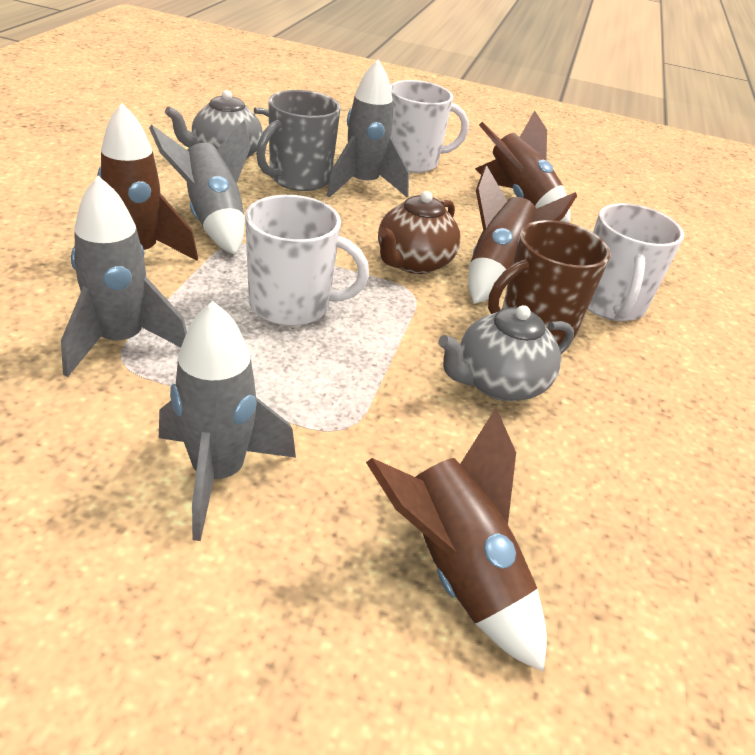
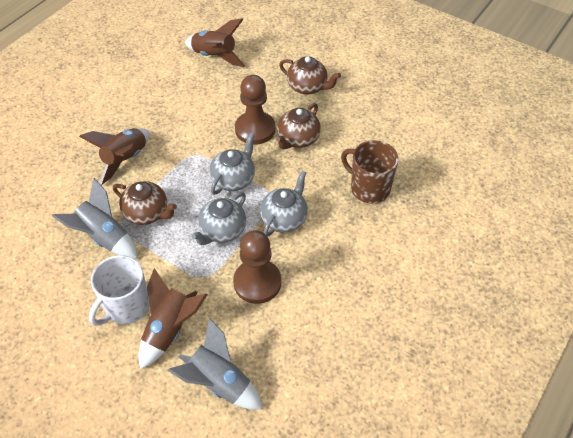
brown pawn: none = 0 -> [233,230,281,304] [235,75,275,145] = 2
brown rocket: [97,103,198,261] [366,408,547,672] [468,165,577,304] [475,110,571,223] = 4 -> [79,128,150,185] [138,268,207,369] [185,18,245,67] = 3
brown teapot: [378,191,461,274] = 1 -> [113,181,177,225] [276,103,321,149] [279,56,341,95] = 3
grey mug: [256,90,340,191] = 1 -> none = 0
grey rocket: [61,176,187,377] [149,120,251,255] [159,301,296,541] [327,60,409,198] = 4 -> [52,178,138,258] [167,318,263,410] = 2
grey teapot: [165,90,269,159] [438,305,574,401] = 2 -> [191,192,246,245] [209,133,255,195] [260,171,308,237] = 3
white mug: [245,195,369,326] [390,80,469,173] [588,203,684,321] = 3 -> [89,255,150,326] = 1

